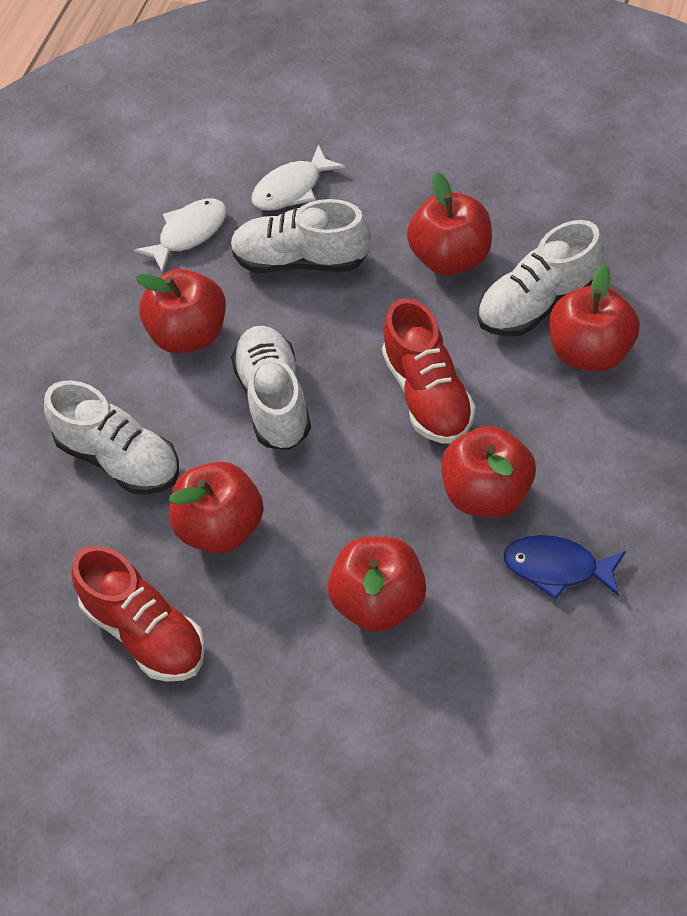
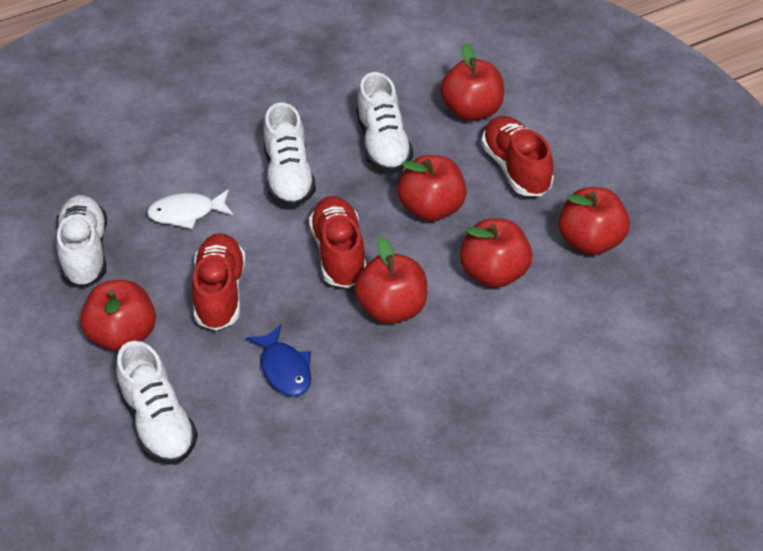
red shoe: [71,546,205,682] [382,298,476,444] = 2 -> [192,233,246,331] [309,196,366,288] [481,116,554,196] = 3
white fish: [134,198,227,273] [252,144,345,211] = 2 -> [147,189,233,229] = 1

